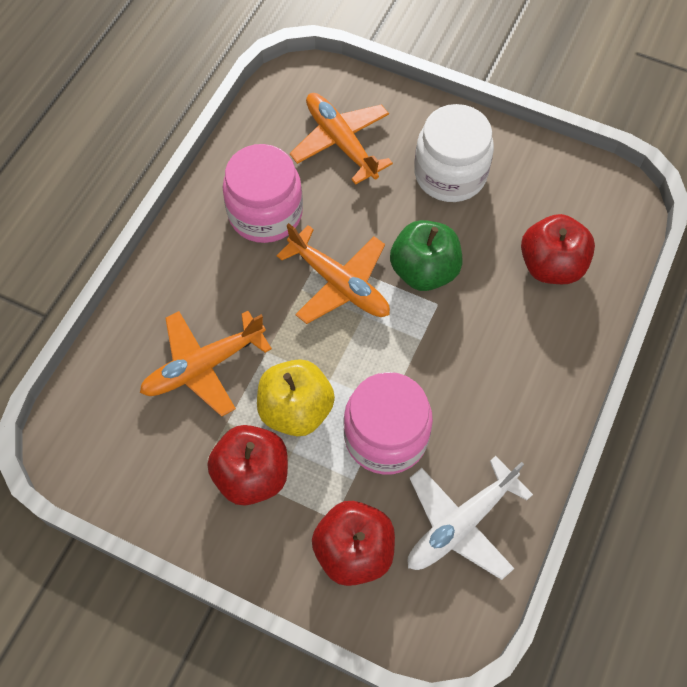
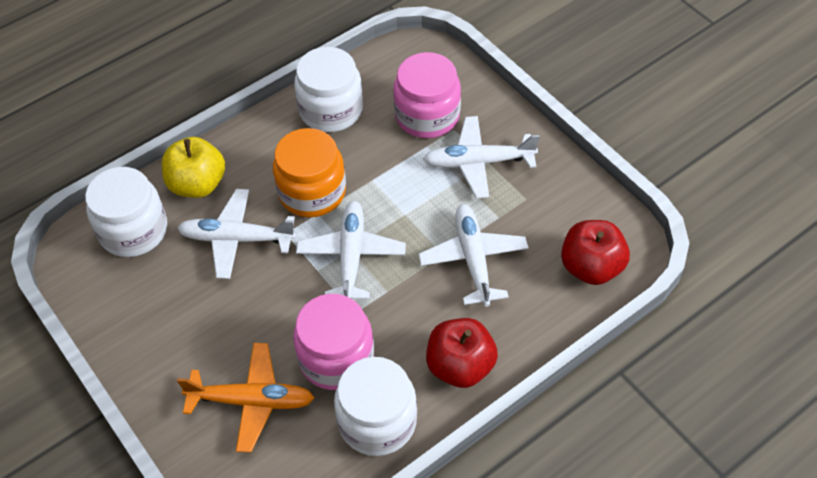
green apple: [390,220,462,291] = 1 -> none = 0
orange jar: none = 0 -> [273,128,346,217] = 1
orange plane: [140,311,272,417] [276,223,390,324] [290,93,393,185] = 3 -> [177,343,314,453] = 1
red apple: [207,425,288,506] [312,501,395,586] [521,214,595,284] = 3 -> [426,318,498,388] [561,220,630,285] = 2
white jar: [414,104,494,202] = 1 -> [85,167,167,257] [294,47,363,132] [334,357,417,456] = 3
white plane: [408,456,533,580] = 1 -> [177,189,296,279] [296,201,406,299] [418,204,528,307] [423,116,540,198] = 4

